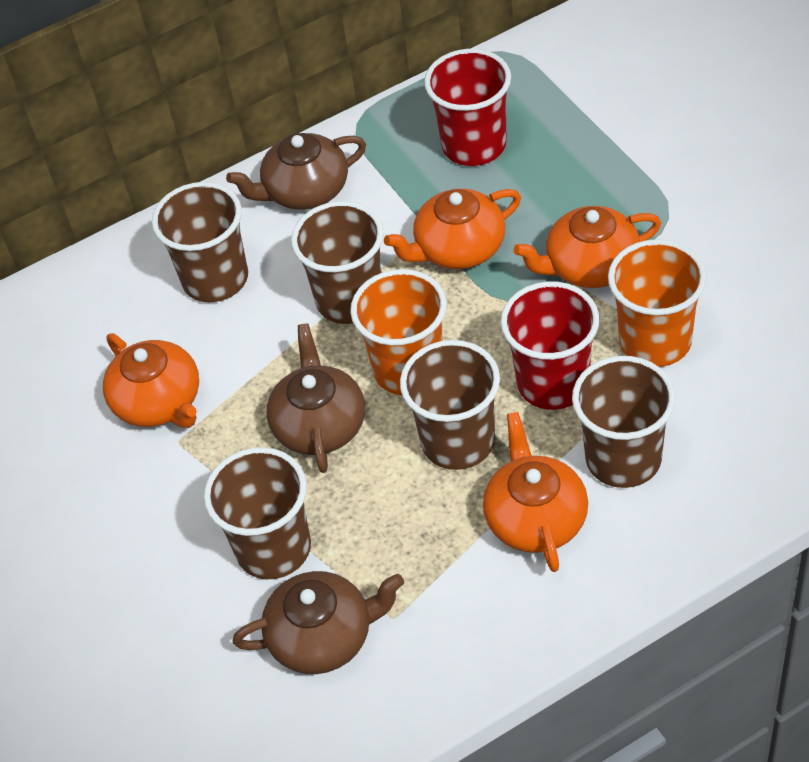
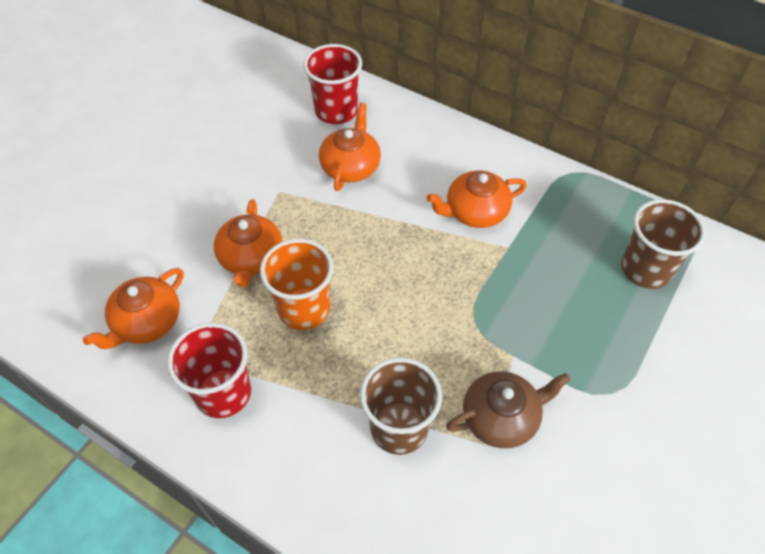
brown cup: [152,182,248,302] [204,447,311,579] [291,201,384,324] [400,340,500,470] [572,356,675,488] = 5 -> [360,357,442,455] [621,199,706,289] = 2
brown teapot: [226,133,366,210] [233,571,404,674] [266,323,365,473] = 3 -> [446,371,570,448] = 1
orange cup: [350,269,447,395] [608,239,707,367] = 2 -> [260,239,334,330] = 1

